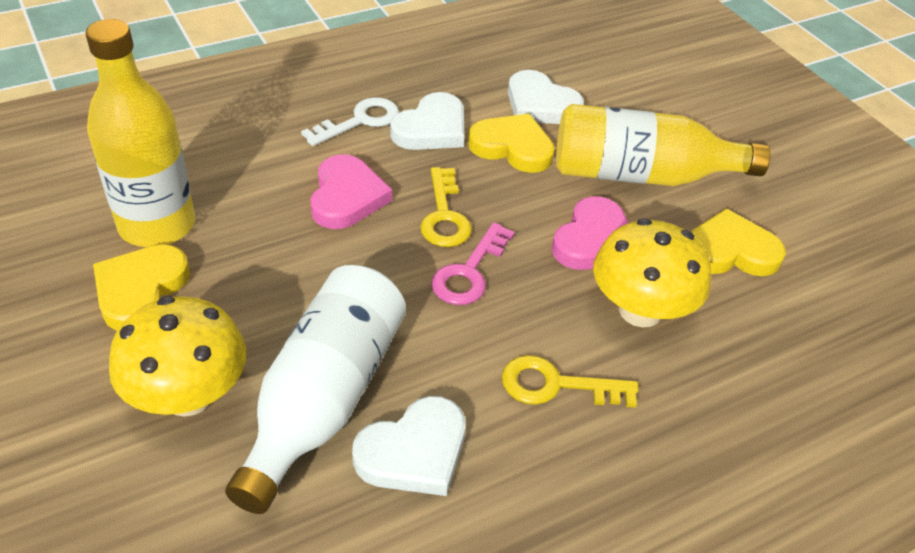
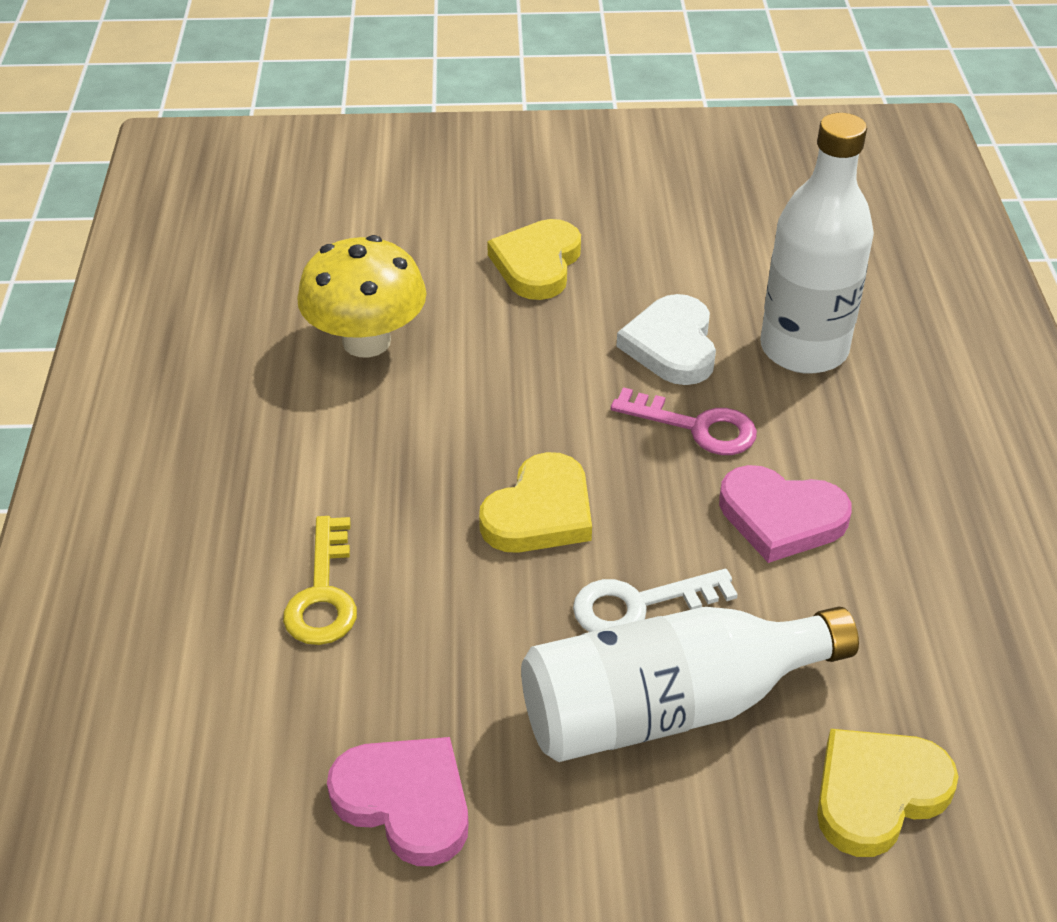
white bottle: [225,265,406,514] = 1 -> [521,606,859,762] [760,113,874,374] = 2
white heart: [352,396,466,496] [390,92,465,150] [508,70,584,124] = 3 -> [616,294,716,385] = 1
yellow bottle: [86,19,195,247] [556,104,770,186] = 2 -> none = 0
yellow key: [420,167,472,247] [502,355,639,408] = 2 -> [283,516,357,645] = 1
yellow mushroom: [109,296,246,417] [593,218,711,328] = 2 -> [297,235,426,357] = 1

